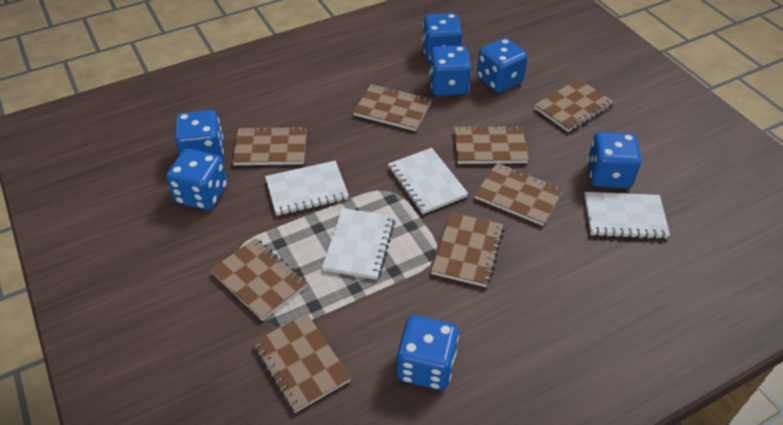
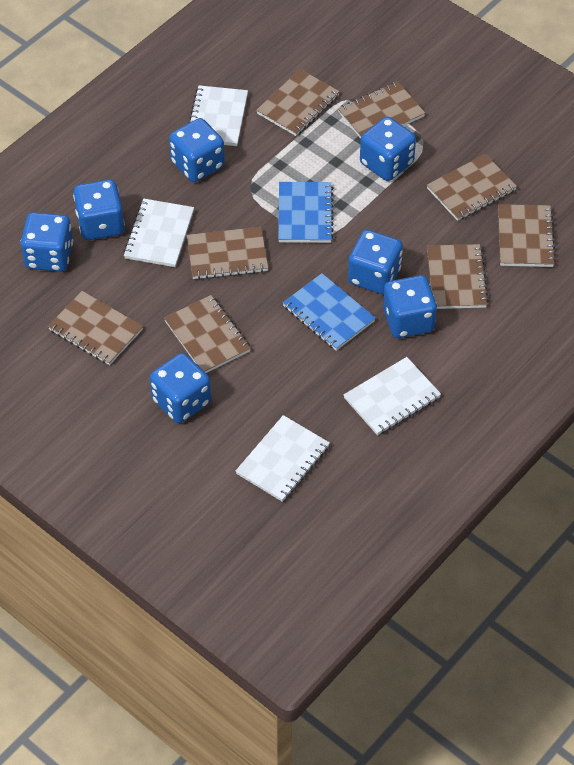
blue notebook: none = 0 -> [278,182,334,243] [283,273,375,351] = 2

